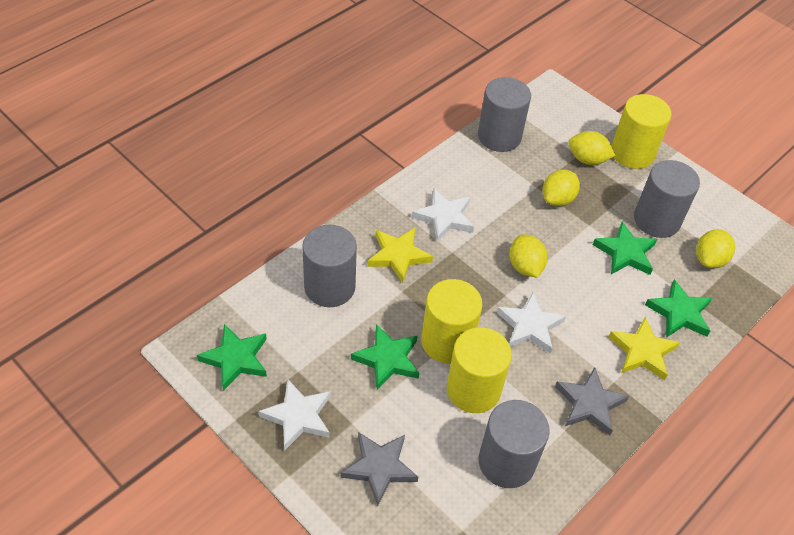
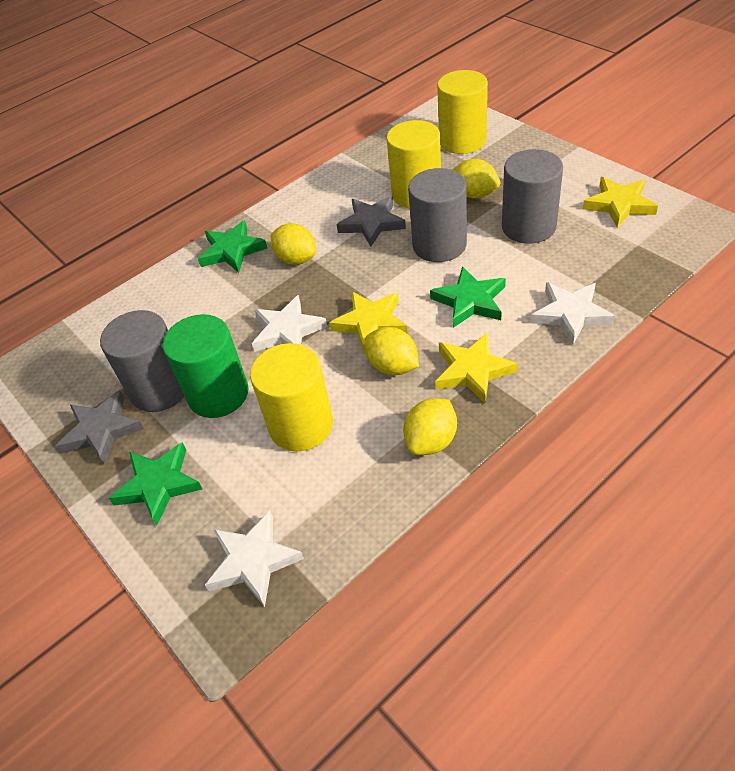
green cylinder: none = 0 -> [163,314,249,418] = 1
green star: [197,324,267,391] [351,324,419,390] [593,222,657,275] [645,279,712,338] = 4 -> [109,442,202,525] [198,220,267,273] [430,266,506,328] = 3
grey cylinder: [302,225,357,307] [478,77,531,152] [479,400,550,488] [634,160,700,238] = 4 -> [100,310,184,412] [408,168,467,262] [502,149,563,244] = 3
yellow star: [367,228,433,283] [609,317,680,380] = 2 -> [329,292,407,353] [435,332,518,403] [583,177,658,228] = 3

